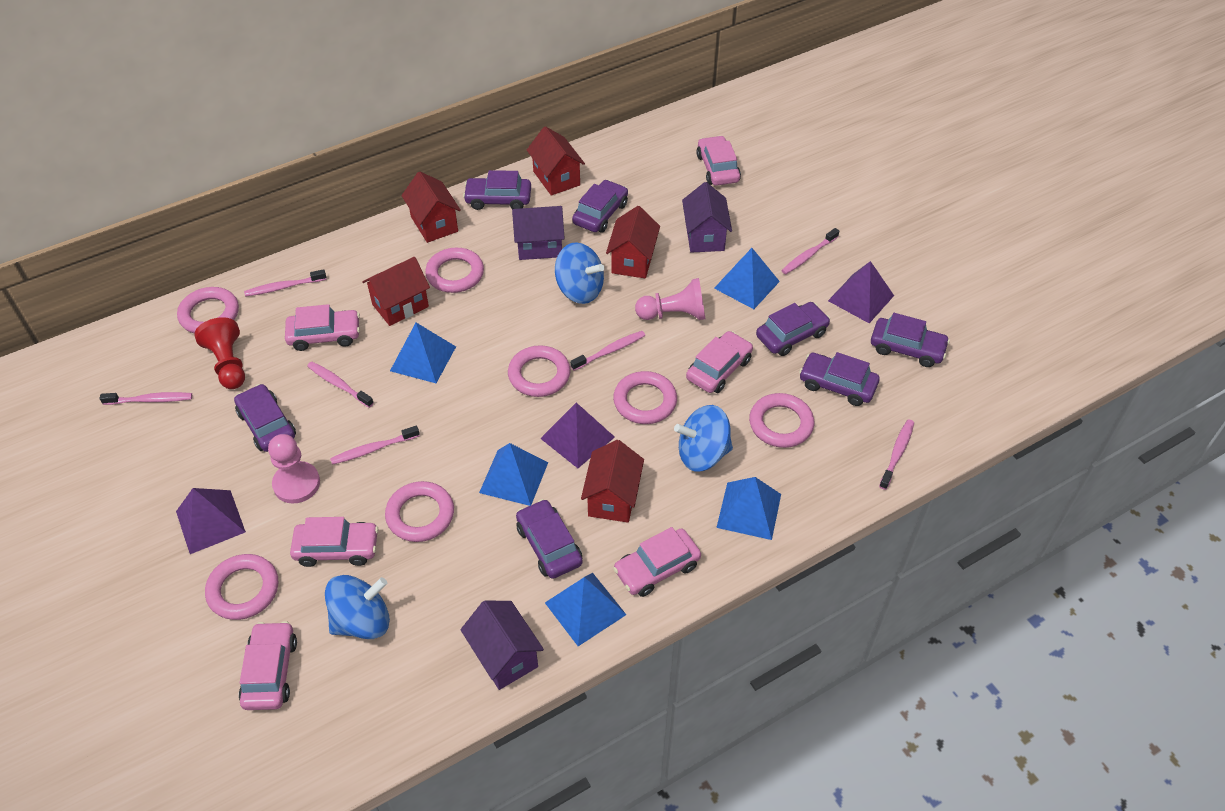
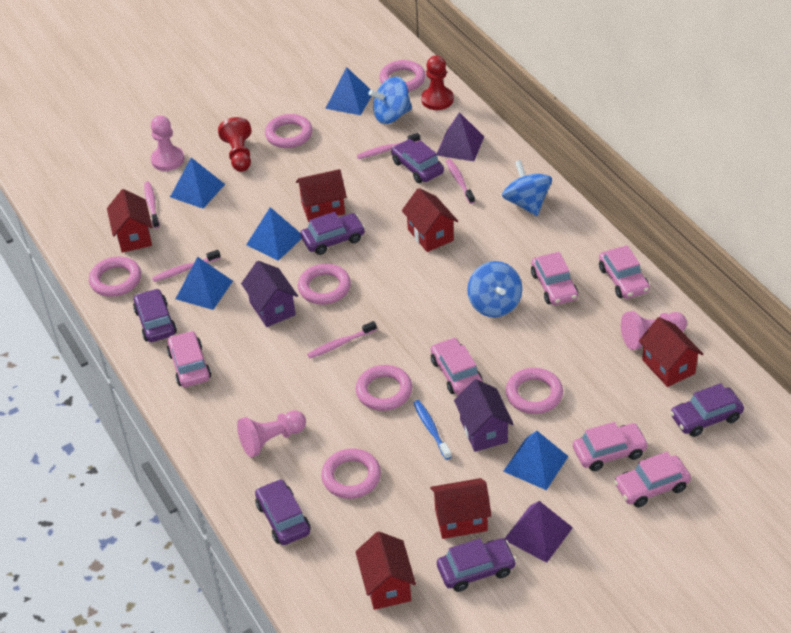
blue toothbrush: none = 0 -> [413,400,451,460] = 1
pink pawn: [268,434,320,503] [635,278,705,320] = 2 -> [151,116,184,171] [237,410,306,457] [621,311,687,350] = 3
pink toothbrush: [99,392,192,405] [244,269,327,297] [307,362,374,408] [330,426,420,465] [570,331,645,371] [781,228,839,274] [879,419,914,490] = 7 -> [144,182,160,228] [152,250,221,282] [307,321,377,358] [357,133,420,159] [446,159,475,204] = 5
purple car: [234,384,296,452] [463,170,531,210] [516,499,583,579] [572,180,628,233] [756,302,830,356] [799,352,880,406] [871,313,950,367] = 7 -> [133,289,177,342] [255,479,311,545] [300,212,365,255] [391,139,444,183] [437,538,517,592] [670,383,744,437] = 6
purple house: [460,601,544,690] [512,206,565,260] [682,182,732,253] = 3 -> [241,261,298,327] [454,379,514,452] = 2
purple pyramid: [176,488,246,554] [540,403,615,468] [828,261,894,323] = 3 -> [437,112,484,161] [504,501,573,563] = 2
red house: [362,257,430,326] [401,171,461,243] [527,126,585,196] [581,440,644,523] [606,206,660,279] = 5 -> [107,189,152,252] [296,169,347,222] [355,531,416,610] [402,188,458,252] [430,478,492,539] [639,317,703,387] = 6
red pawn: [195,317,245,389] = 1 -> [218,117,251,172] [421,55,454,110] = 2

